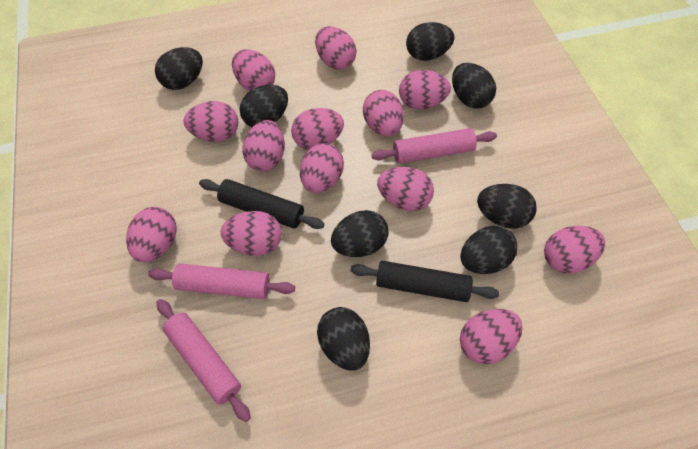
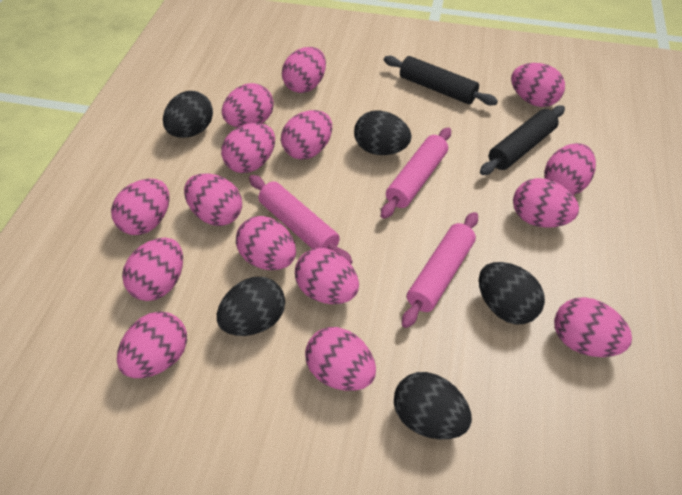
black egg: [155,47,203,90] [240,85,288,127] [317,307,370,371] [331,210,389,257] [406,22,454,61] [452,63,496,108] [460,226,518,274] [477,184,537,229] = 8 -> [163,91,213,138] [217,277,285,336] [354,110,412,155] [394,372,472,439] [479,262,545,324] = 5
pink egg: [126,207,177,262] [184,101,239,142] [221,211,282,256] [232,49,275,91] [242,120,285,171] [291,108,344,150] [300,143,344,193] [315,26,356,70] [363,90,404,136] [377,167,434,211] [399,70,451,110] [460,309,523,364] [544,226,605,274] = 13 -> [111,179,170,235] [117,311,187,378] [122,238,183,301] [184,174,242,226] [221,123,275,173] [222,83,274,127] [236,216,296,270] [281,110,332,160] [282,47,326,93] [295,248,359,304] [305,327,376,391] [511,63,565,107] [513,178,579,228] [544,143,596,195] [554,297,632,357] = 15

